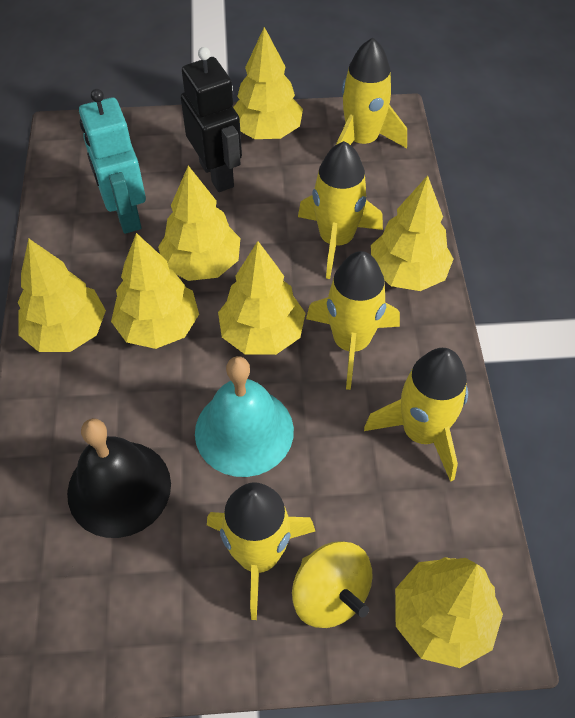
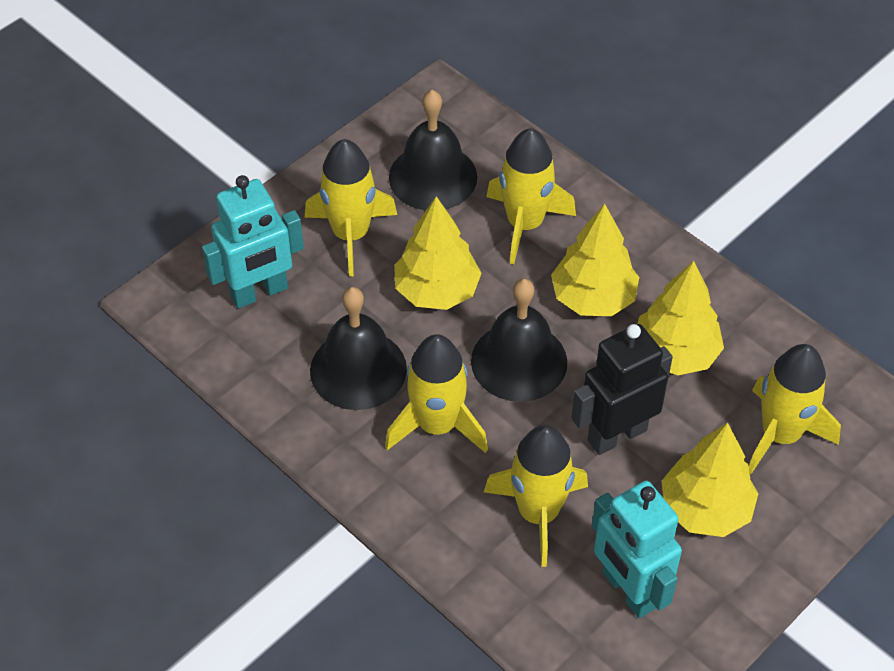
black bell: [67,418,171,538] = 1 -> [310,287,407,410] [389,90,477,210] [471,279,567,402] = 3
turquoise bell: [195,356,294,477] = 1 -> none = 0
turquoise robot: [79,89,146,234] = 1 -> [202,175,304,309] [592,481,682,618] = 2
yellow spinning top: [292,541,373,628] = 1 -> none = 0
yellow tree: [18,238,106,352] [111,233,199,349] [158,166,240,281] [218,241,306,355] [233,27,303,139] [371,175,453,291] [395,557,503,668] = 7 -> [394,196,482,310] [551,204,639,316] [637,261,724,376] [661,423,758,537] = 4

